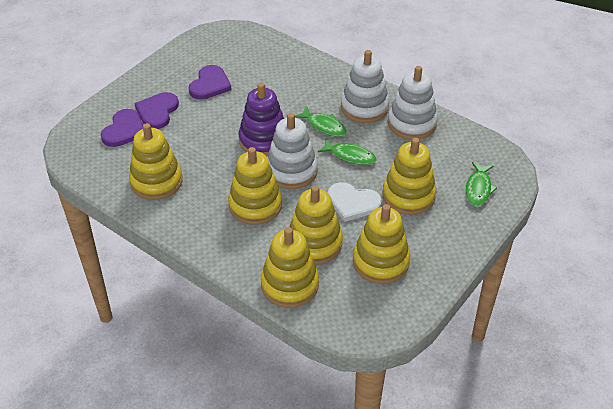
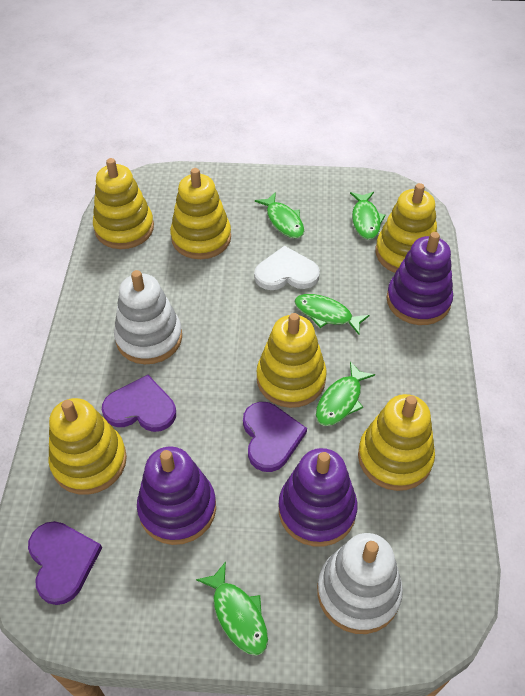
green fish: [295,106,347,137] [318,139,377,165] [465,162,497,206] = 3 -> [196,561,268,656] [255,192,304,238] [295,294,370,335] [316,361,375,426] [350,192,386,240] = 5
purple stacking toy: [239,83,284,157] = 1 -> [137,447,216,545] [279,448,358,547] [387,232,453,325] = 3
white stacking toy: [267,113,318,189] [341,50,389,123] [388,66,438,140] = 3 -> [114,270,182,364] [317,533,403,634] = 2

